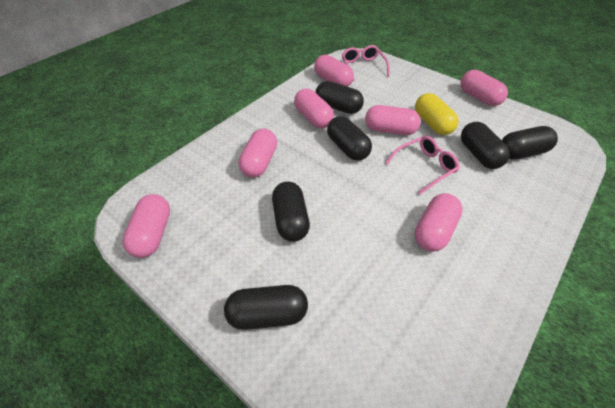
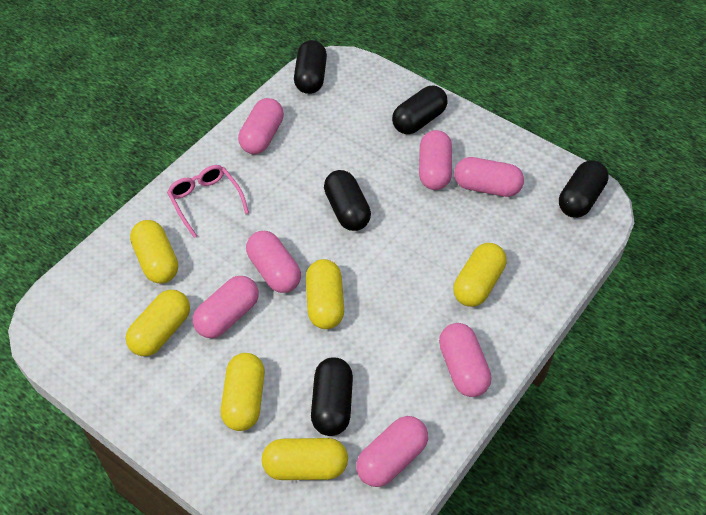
black capsule: [224,285,308,330] [272,182,310,242] [316,81,364,114] [327,116,372,161] [461,122,510,169] [502,126,558,159] = 6 -> [294,40,327,94] [311,357,353,436] [324,170,371,231] [392,86,448,134] [559,160,609,218] = 5
pink glasses: [342,45,390,81] [386,136,460,194] = 2 -> [167,165,249,238] = 1
yellow capsule: [415,93,459,135] = 1 -> [126,290,190,356] [130,220,178,284] [221,353,265,431] [262,438,348,480] [306,259,344,329] [453,243,506,307] = 6

